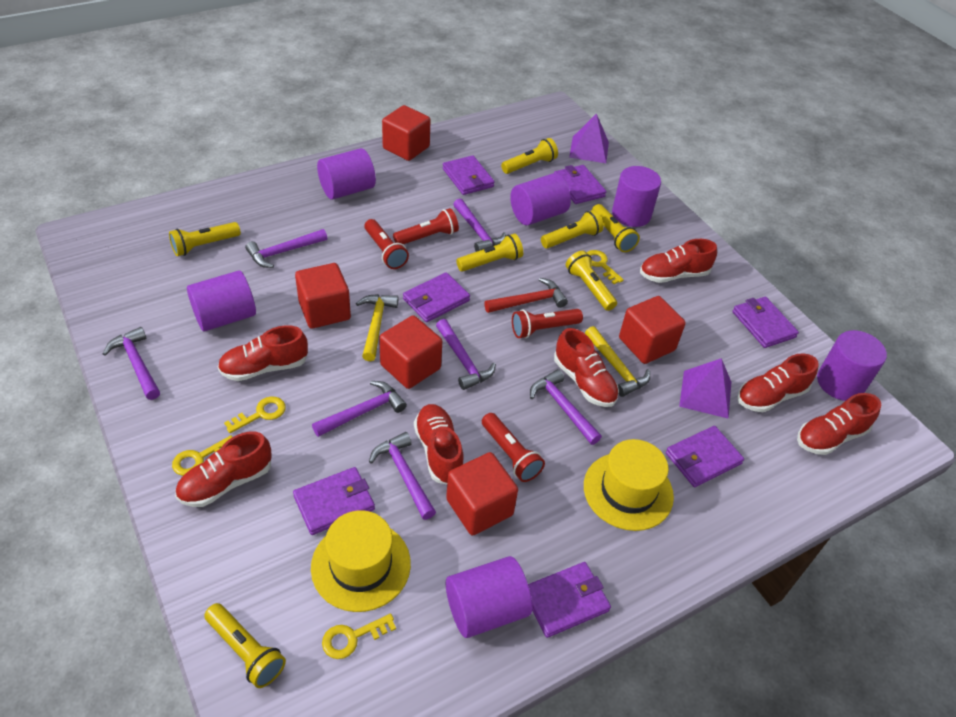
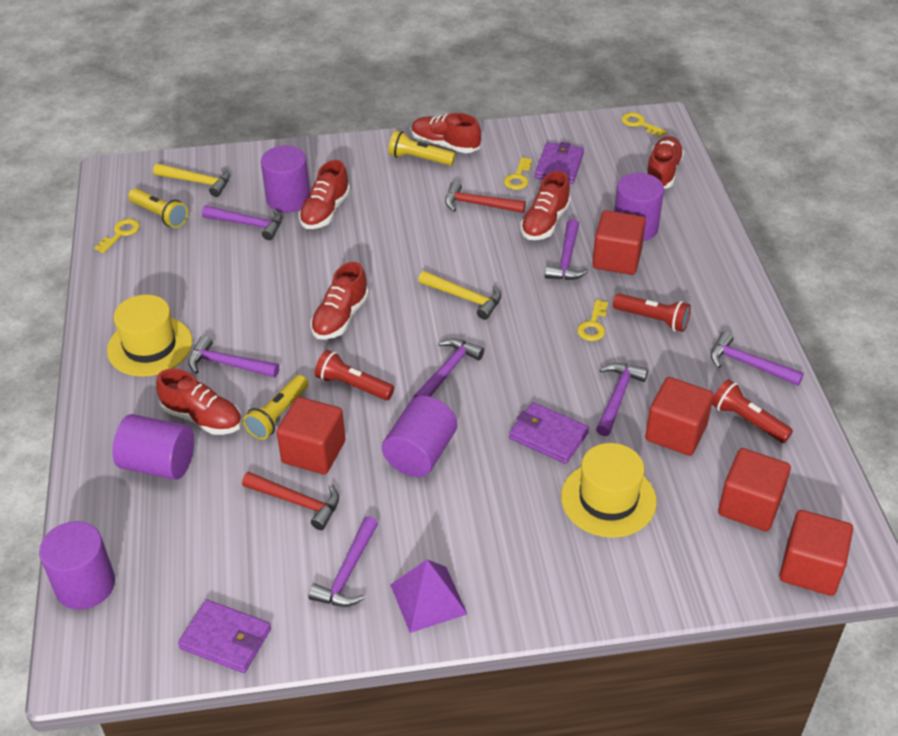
purple cylinder: [187,271,256,332] [317,148,376,200] [446,556,532,638] [510,173,571,225] [612,166,661,227] [817,330,887,401] = 6 -> [39,521,115,610] [112,414,194,480] [261,146,310,213] [382,396,457,477] [614,173,664,241] = 5
purple pyramid: [569,113,609,163] [679,358,731,419] = 2 -> [390,559,467,633] = 1
purple wallet: [293,467,375,535] [403,272,470,322] [443,155,494,195] [528,562,611,638] [554,165,606,204] [666,426,744,487] [732,297,799,348] = 7 -> [178,600,271,673] [509,402,589,464] [535,142,584,184] = 3
red flashlight: [364,219,409,269] [393,208,459,244] [482,413,545,482] [512,309,583,338] = 4 -> [315,350,394,400] [613,294,691,332] [712,379,793,443] = 3
red hammer: [484,278,568,313] = 1 -> [242,472,339,530] [445,181,526,213] = 2
red shoe: [175,432,272,507] [218,325,308,381] [414,404,464,484] [554,328,619,407] [640,239,717,283] [737,353,819,412] [797,393,881,455] = 7 -> [156,369,242,435] [299,160,350,229] [310,262,369,340] [411,113,481,153] [520,171,571,240] [646,136,684,189] = 6
yellow flashlight: [169,222,241,256] [204,603,286,688] [456,234,523,272] [501,138,558,174] [541,210,604,249] [566,251,617,311] [592,204,640,252] = 7 -> [128,188,188,228] [243,375,309,440] [388,131,456,166] = 3

